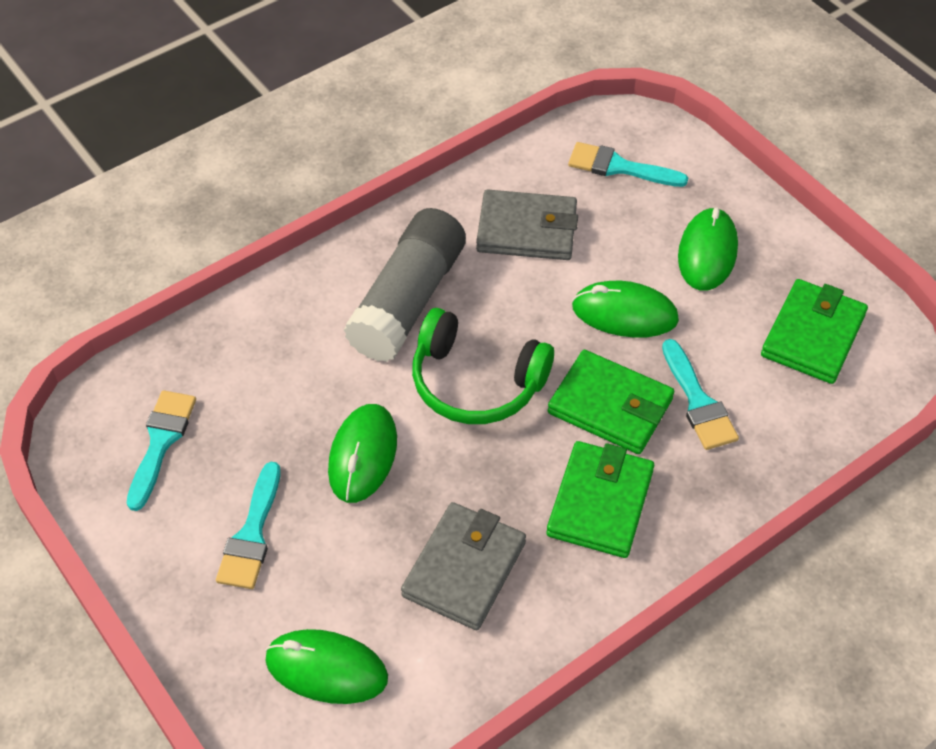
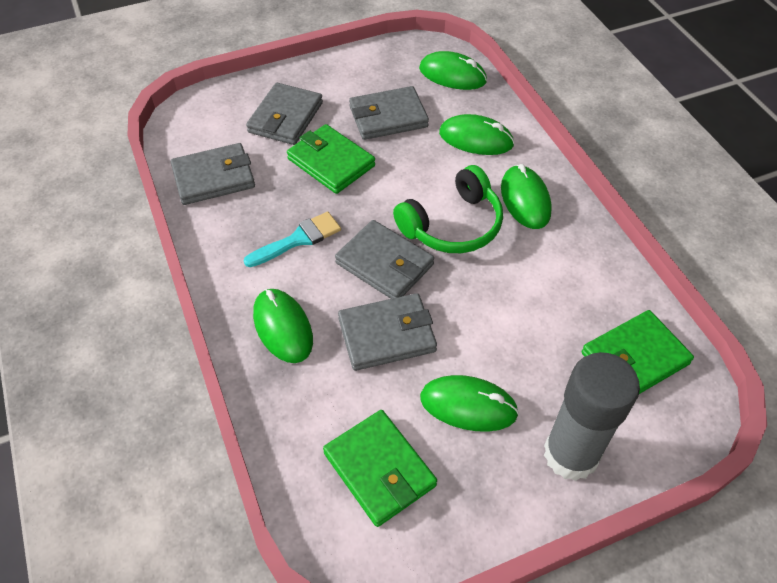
green mouse: [265,629,388,704] [328,404,397,503] [572,281,679,338] [678,207,738,291] = 4 -> [253,289,313,363] [419,51,487,90] [420,375,519,432] [439,114,515,155] [501,164,552,229] = 5
grey wallet: [401,502,526,630] [476,189,578,260] = 2 -> [171,143,255,205] [246,83,323,145] [335,220,434,299] [338,293,437,371] [349,86,429,140] = 5
turquoise brush: [127,390,196,511] [216,462,281,589] [568,142,688,187] [662,339,739,450] = 4 -> [244,211,341,267] = 1

